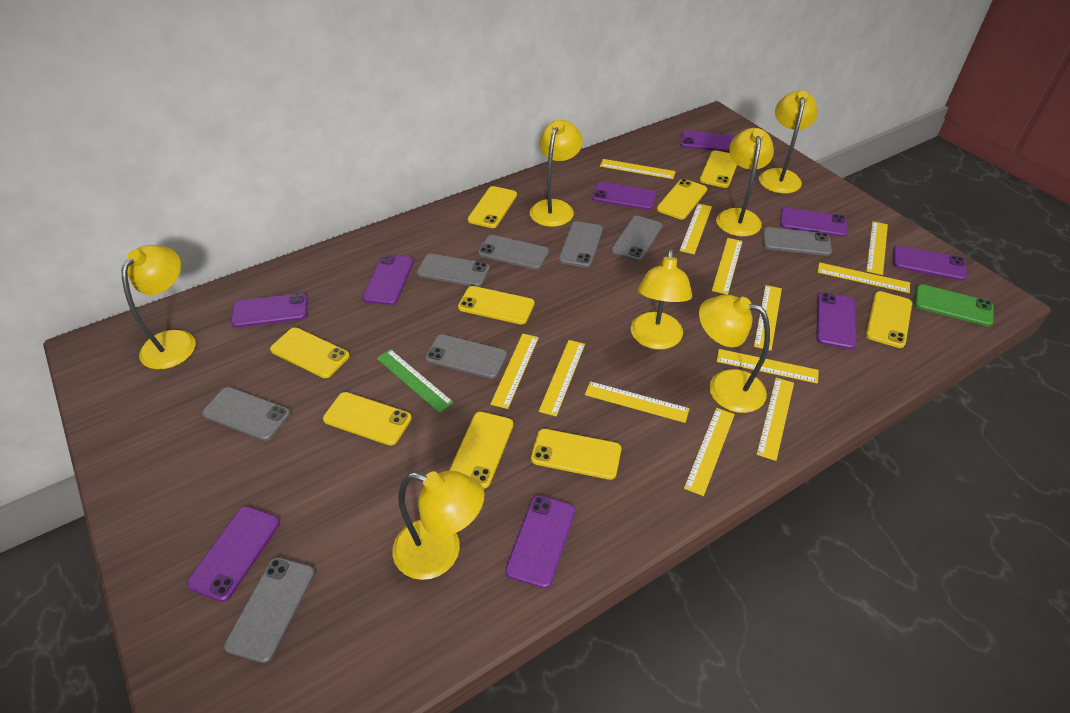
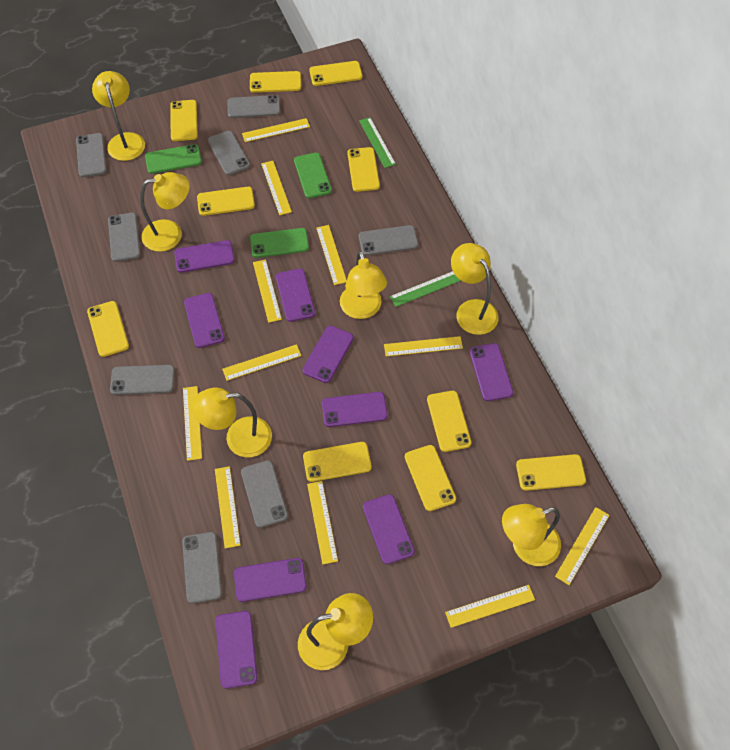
green phone: [914,284,993,326] = 1 -> [145,144,202,174] [250,228,309,258] [294,153,332,198] = 3
green ruler: [377,349,454,413] = 1 -> [359,117,396,168] [390,271,461,307] = 2
yellow phone: [270,327,350,378] [323,392,412,446] [449,412,513,489] [458,286,534,325] [468,186,517,228] [531,429,621,480] [657,179,707,219] [700,150,737,188] [866,291,912,348] = 9 -> [87,301,129,357] [170,100,198,141] [197,187,255,216] [250,71,301,93] [303,442,372,482] [309,61,362,86] [347,147,380,192] [405,445,456,511] [427,391,471,452] [516,454,586,491] = 10
yellow ruler: [490,334,539,409] [539,340,585,416] [585,381,689,423] [600,159,676,179] [680,204,712,254] [684,408,735,496] [712,238,743,295] [717,349,819,384] [754,285,782,351] [756,378,794,461] [817,262,910,293] [866,221,888,275] = 12 -> [183,386,202,461] [215,466,240,548] [222,344,301,381] [242,118,310,142] [253,260,282,323] [261,161,292,215] [307,481,338,564] [316,225,347,285] [384,336,463,357] [445,585,535,628] [555,507,609,585] = 11

